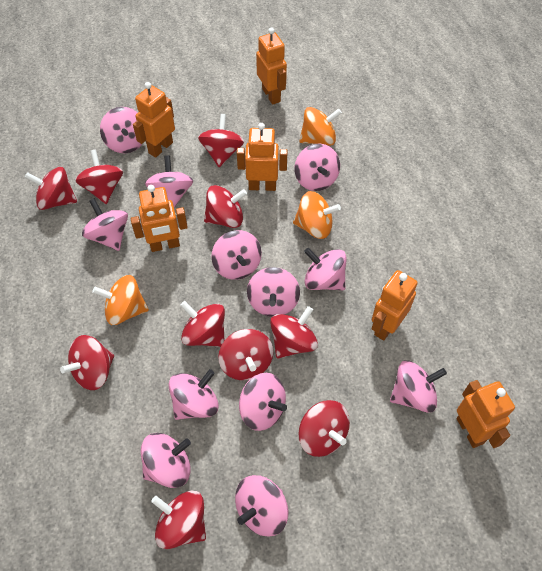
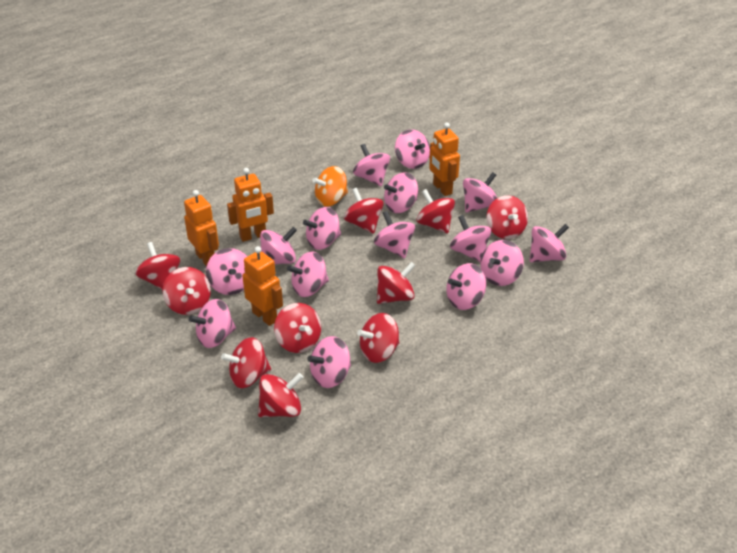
orange robot: [131,185,188,252] [133,82,175,158] [237,123,288,191] [256,27,287,105] [371,270,417,341] [457,380,515,448] = 6 -> [184,190,219,267] [227,168,274,242] [242,246,283,326] [429,123,460,196] = 4
orange spinning top: [92,275,149,325] [293,191,341,239] [300,107,342,146] = 3 -> [312,166,348,206] = 1
pink spinning top: [82,198,128,251] [100,107,142,153] [141,433,191,488] [145,155,193,208] [169,369,219,420] [211,230,262,280] [235,475,288,537] [239,373,287,431] [247,267,300,317] [294,143,340,191] [304,248,347,290] [390,360,447,413] = 12 -> [189,299,236,348] [206,248,247,295] [260,227,297,264] [287,251,329,297] [303,207,341,250] [307,336,351,388] [353,144,390,186] [374,211,415,258] [384,172,418,213] [395,129,430,169] [446,263,486,310] [450,215,491,262] [463,172,497,213] [480,240,524,286] [530,224,569,262] = 15

